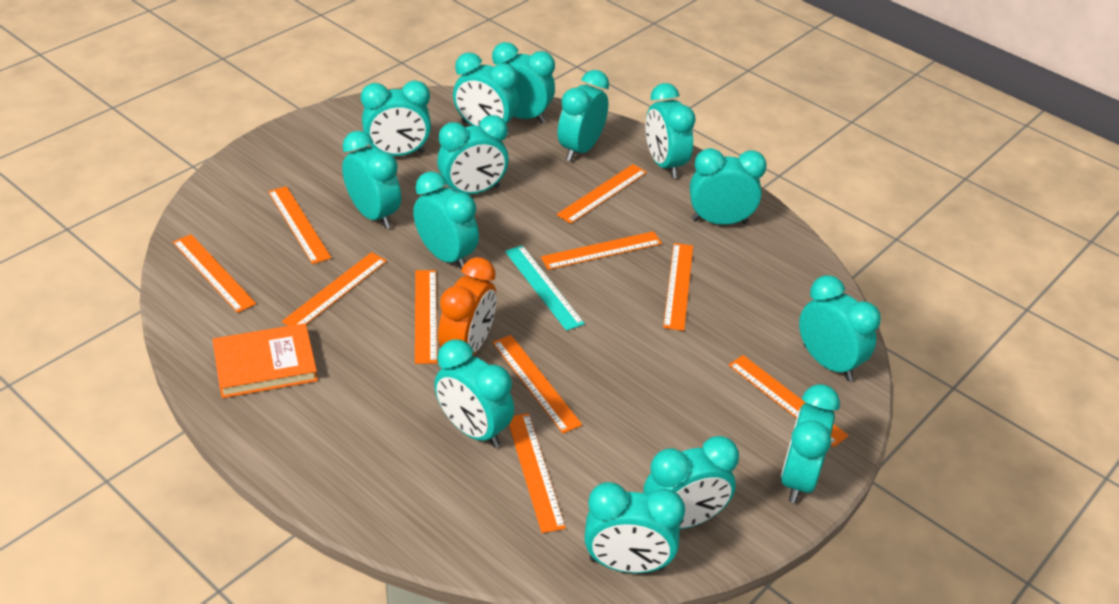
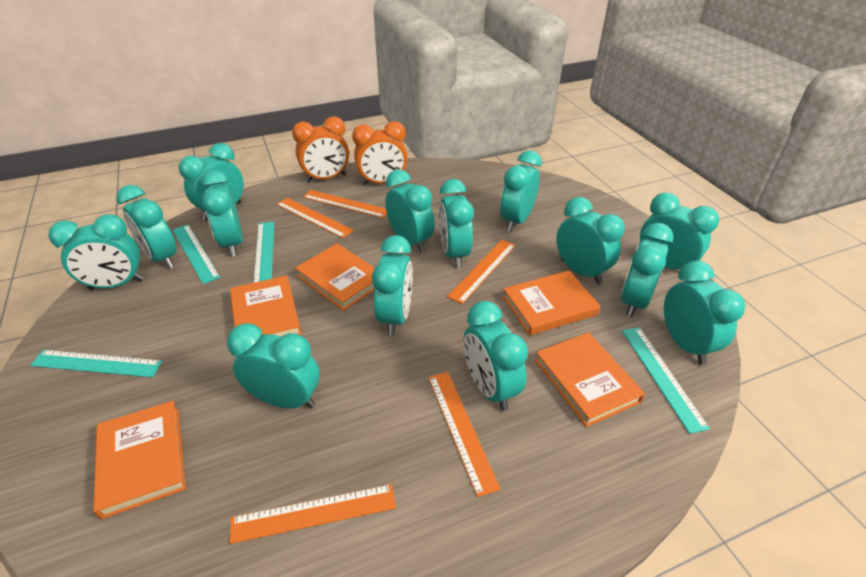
orange book: [212,323,318,398] = 1 -> [93,401,186,519] [230,276,302,337] [295,244,375,311] [503,271,601,335] [535,332,645,427] = 5
orange clock: [438,257,497,356] = 1 -> [292,117,349,182] [352,121,407,185] = 2
orange ruler: [173,234,256,313] [268,186,331,264] [282,252,387,326] [415,270,437,364] [492,335,582,434] [509,413,566,533] [541,231,662,270] [556,164,647,224] [663,243,693,331] [729,355,848,447] = 10 -> [230,484,396,544] [276,198,354,238] [303,190,387,218] [428,372,501,497] [447,240,516,304] = 5
turquoise ruler: [505,245,585,331] = 1 -> [30,350,163,377] [173,225,220,284] [253,222,274,283] [622,327,710,434] = 4

